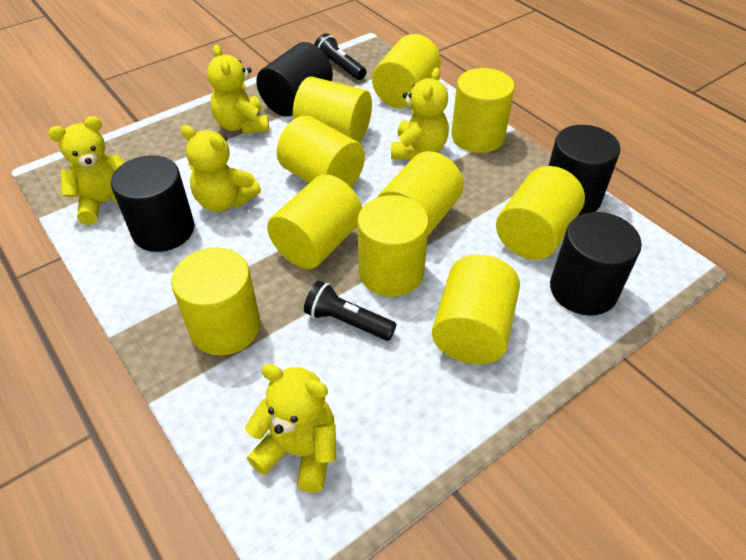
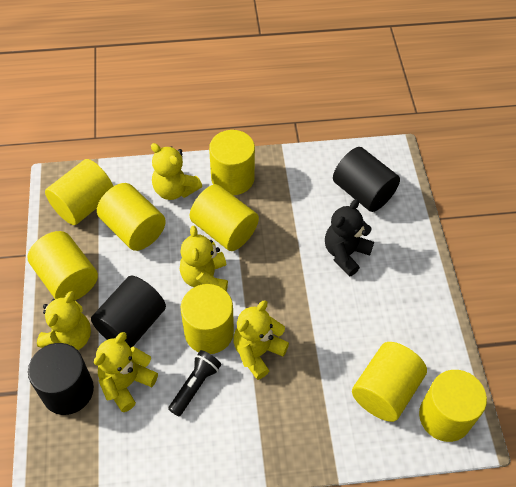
black cylinder: [111,155,194,252] [256,42,333,117] [549,125,620,216] [550,212,642,316] = 4 -> [28,343,94,415] [91,276,166,348] [333,147,400,212] = 3
black flashlight: [304,281,397,341] [314,34,366,80] = 2 -> [168,350,221,417] = 1
black teddy bear: none = 0 -> [325,199,374,277] = 1
yellow cylinder: [171,247,260,356] [267,175,362,269] [277,115,365,187] [293,77,372,143] [357,195,429,297] [372,34,441,108] [377,151,464,236] [432,255,520,364] [451,68,515,153] [496,166,585,260] = 10 -> [27,231,98,300] [45,159,113,225] [97,183,166,251] [181,284,234,354] [190,184,259,251] [209,130,255,195] [352,342,427,422] [419,370,487,442] = 8

